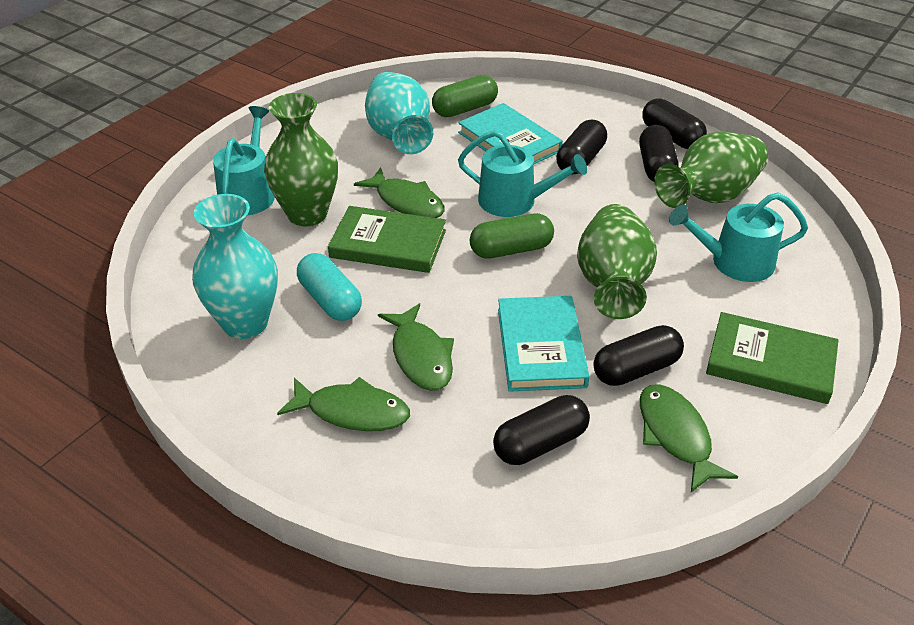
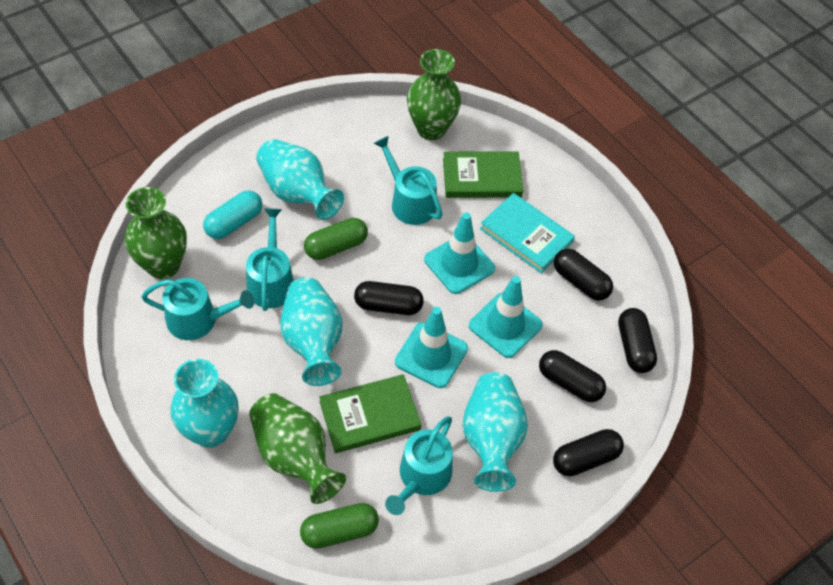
green fish: [277,377,410,431] [354,167,445,218] [378,303,454,391] [640,384,738,492] = 4 -> none = 0
turquoise book: [458,103,563,164] [498,296,590,392] = 2 -> [480,193,575,273] = 1
turquoise traffic cone: none = 0 -> [395,307,468,388] [424,212,495,294] [469,276,543,358] = 3
turquoise vase: [192,194,278,339] [365,72,433,154] = 2 -> [171,359,239,448] [256,139,344,220] [280,277,343,386] [462,372,528,492] = 4
turquoise watering can: [213,106,275,215] [458,130,587,217] [669,193,808,282] = 3 -> [141,278,254,340] [246,209,294,311] [374,136,443,225] [385,416,453,515] = 4

